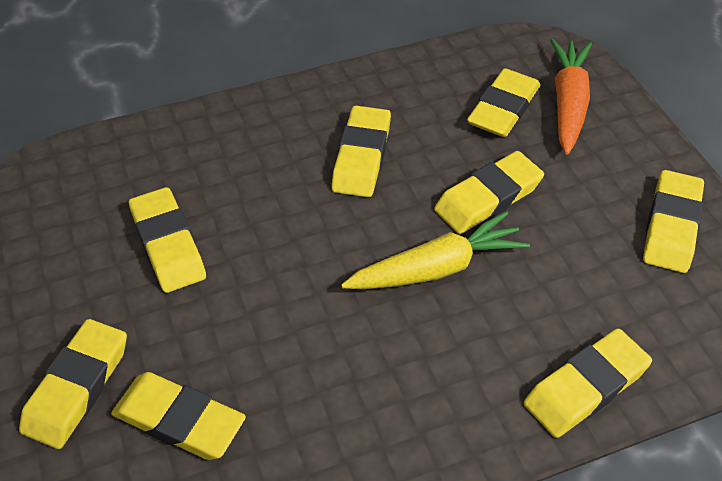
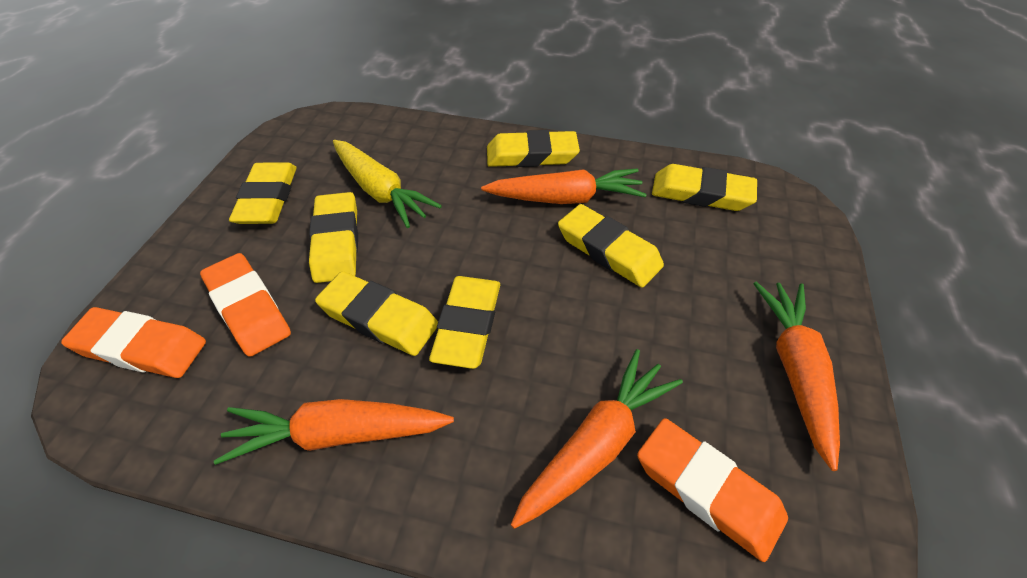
orange carrot: [550,38,592,155] = 1 -> [214,399,454,465] [481,168,647,204] [511,349,683,529] [753,281,840,471] = 4
orange eraser: none = 0 -> [61,307,206,378] [200,253,291,357] [637,418,788,562] = 3
yellow eraser: [19,319,127,449] [111,372,246,460] [129,187,206,293] [331,105,391,197] [434,151,544,234] [467,68,540,137] [524,328,652,438] [643,170,704,273] = 8 -> [229,162,297,224] [309,192,358,283] [315,271,438,356] [429,276,500,369] [487,130,580,167] [558,204,664,288] [652,164,757,211] = 7

